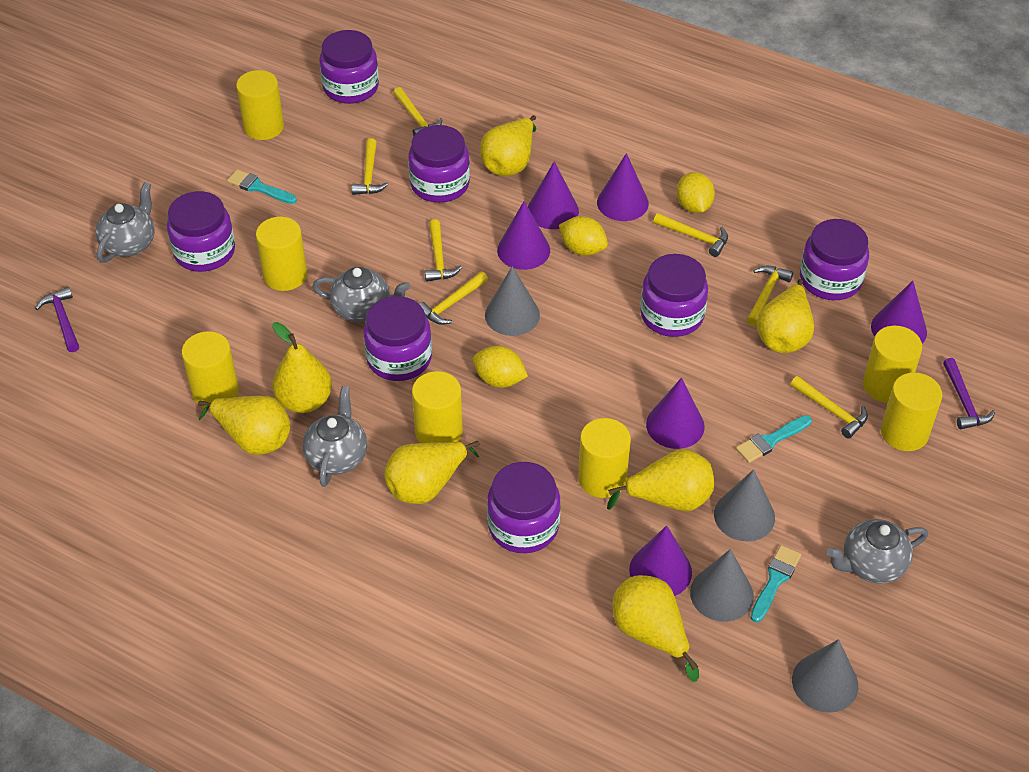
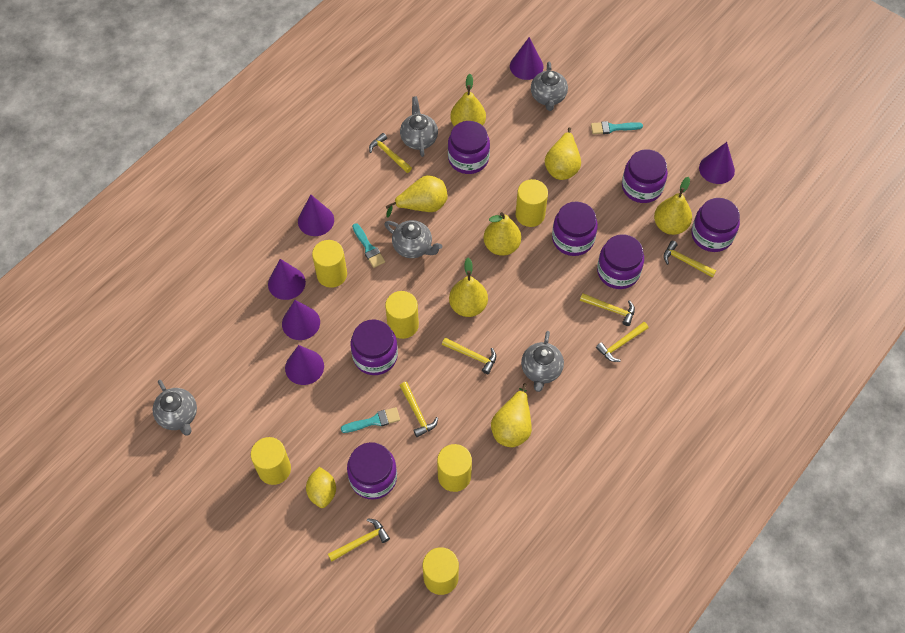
grey cone: [485,266,540,336] [690,549,754,622] [714,469,775,541] [792,639,858,713] = 4 -> none = 0
grey teapot: [96,182,154,263] [303,386,367,487] [312,267,410,322] [827,519,928,583] = 4 -> [153,380,197,436] [385,220,442,258] [400,96,438,157] [521,331,564,392] [531,61,568,111] = 5
purple hammer: [35,287,79,352] [943,358,995,429] = 2 -> none = 0
yellow cylinder: [182,331,239,409] [236,70,284,140] [256,217,307,291] [412,371,463,443] [578,418,631,498] [863,326,922,403] [881,373,942,451] = 7 -> [251,437,291,485] [312,240,347,288] [385,291,419,339] [423,547,459,595] [437,444,472,492] [516,179,548,227] = 6
yellow lemon: [473,346,528,388] [559,216,608,256] [676,172,715,213] = 3 -> [306,467,336,508] = 1

